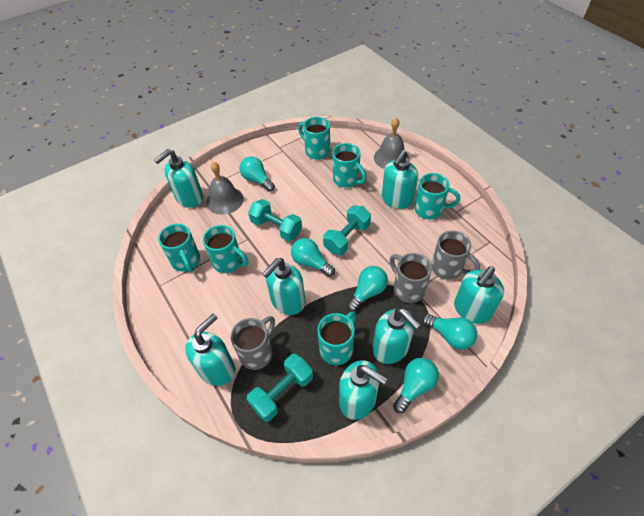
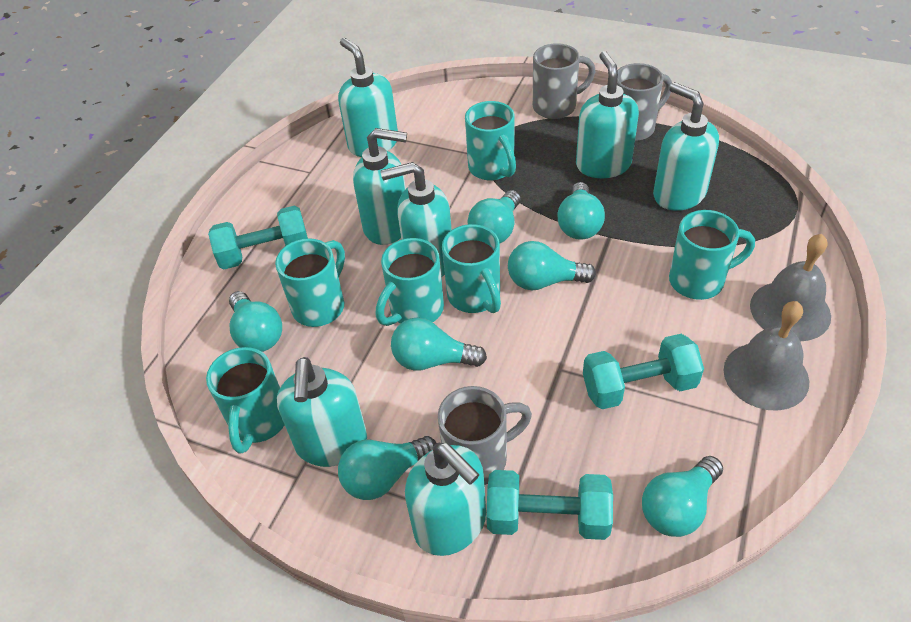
turquoise light bulb: [239,156,275,192] [291,238,335,277] [347,266,388,312] [393,358,439,413] [422,314,477,350] = 5 -> [229,291,282,352] [338,436,436,500] [391,318,487,371] [468,190,521,243] [508,241,596,290] [557,182,605,240] [642,456,723,537] = 7

